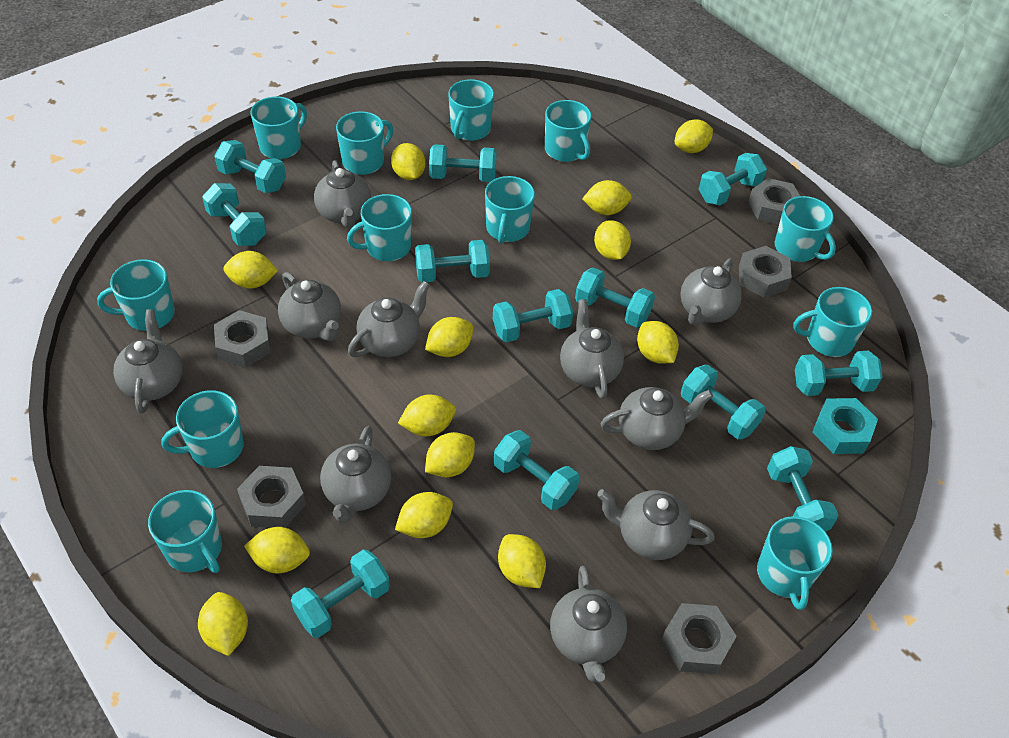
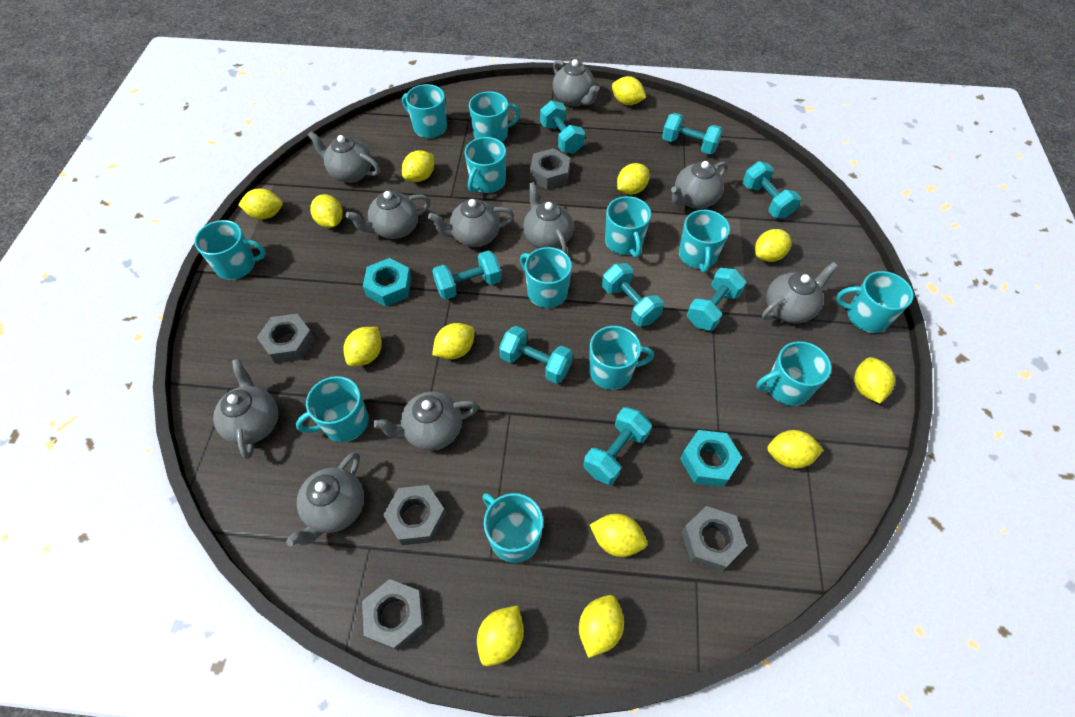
turquoise dumbbell: [202,183,267,246] [214,140,286,193] [291,549,390,638] [415,240,490,282] [429,144,497,182] [493,289,573,342] [494,430,580,510] [575,267,655,328] [681,365,766,439] [699,153,767,205] [767,446,839,532] [795,350,882,396] = 12 -> [432,250,502,300] [499,326,573,384] [540,100,585,154] [584,407,652,485] [602,263,664,326] [662,113,723,154] [687,268,746,331] [743,161,801,219] = 8
turquoise nut: [812,398,878,454] = 1 -> [363,258,411,307] [680,430,742,487] = 2

